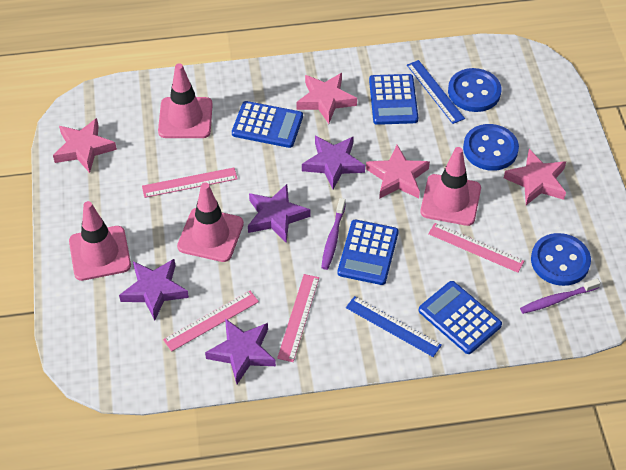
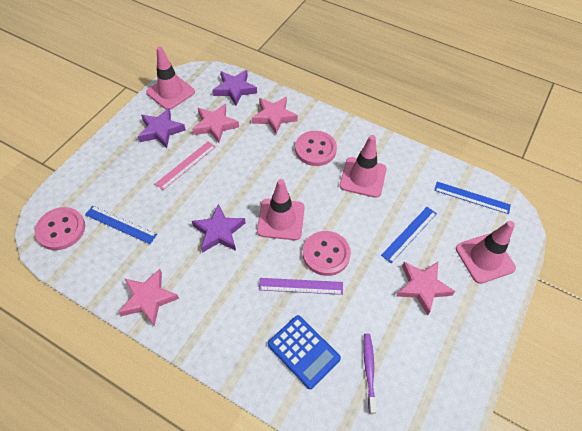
blue button: [448,68,501,112] [463,124,519,171] [531,233,591,286] = 3 -> none = 0
blue calculator: [232,101,303,148] [338,220,399,285] [369,74,418,125] [418,281,502,354] = 4 -> [268,315,341,389] = 1
blue ruler: [346,296,442,357] [407,60,465,124] = 2 -> [85,206,157,244] [381,207,437,263] [434,182,511,214] = 3
pink button: none = 0 -> [35,207,85,250] [295,131,337,166] [303,231,351,276] = 3
pink ruler: [142,168,238,198] [163,291,259,352] [277,274,319,362] [428,223,524,273] = 4 -> [155,141,216,190] = 1
purple ruler: none = 0 -> [259,278,343,295] = 1
purple star: [119,259,189,321] [205,319,276,384] [248,184,311,243] [302,136,365,189] = 4 -> [138,108,186,148] [192,204,245,253] [213,70,257,105] = 3
purple toothbrush: [321,198,346,270] [520,278,601,314] = 2 -> [363,334,377,414] = 1

